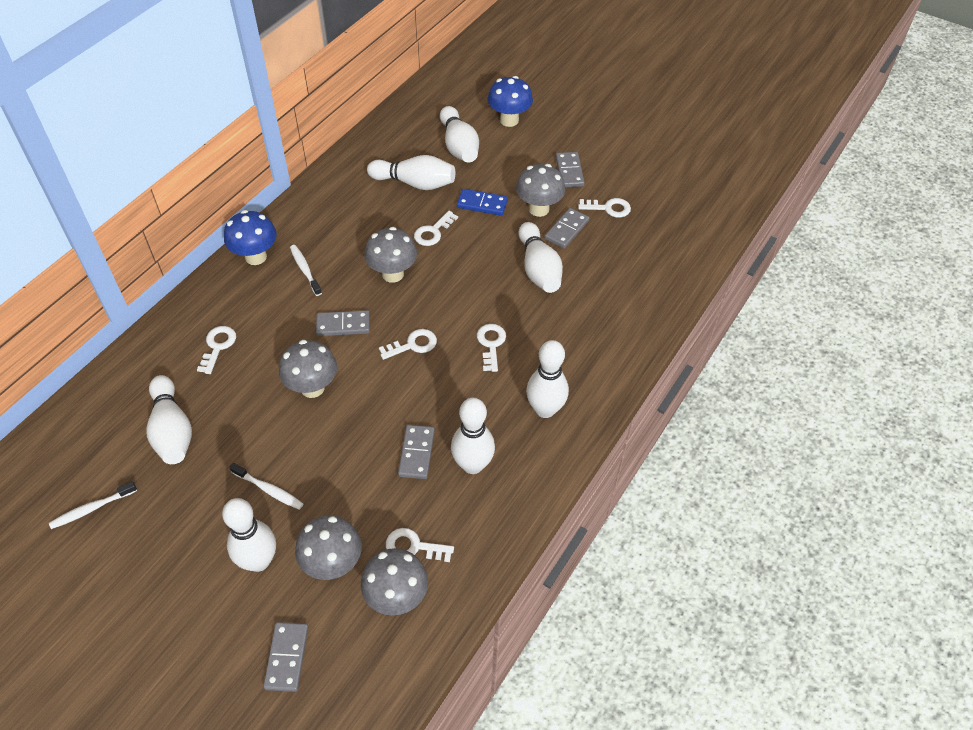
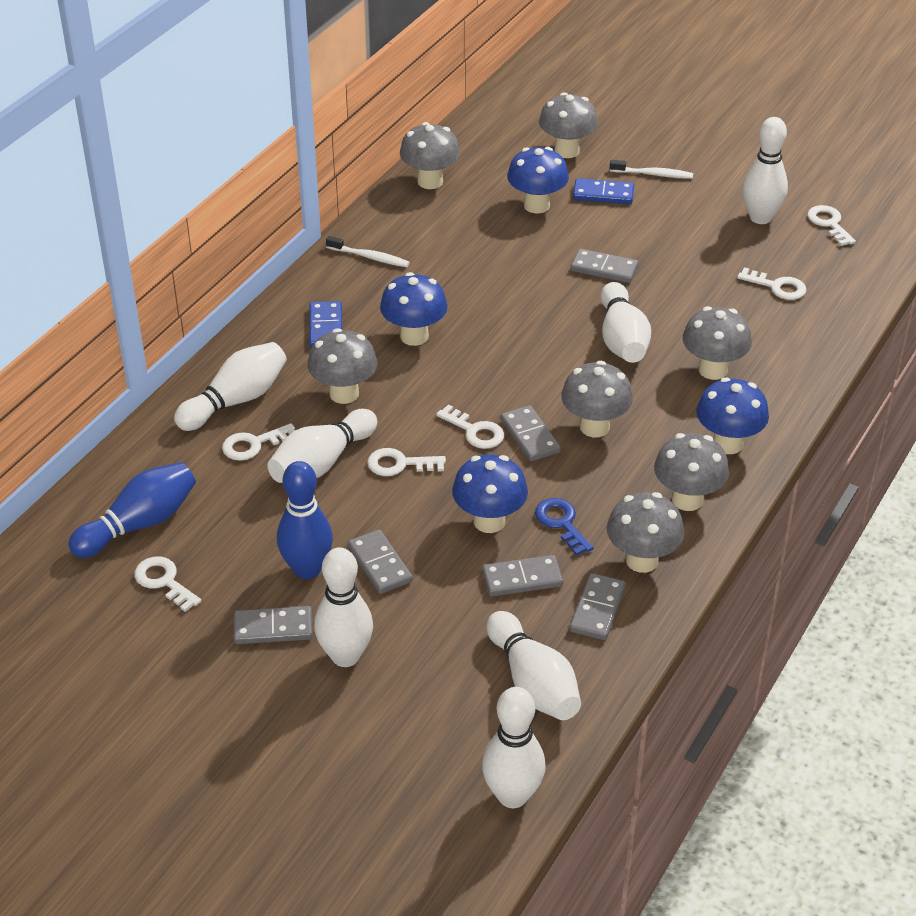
blue bowling pin: none = 0 -> [68,462,196,558] [277,461,333,579] = 2
blue domino: [457,189,508,216] = 1 -> [309,301,342,348] [573,178,634,204] = 2
blue key: none = 0 -> [535,498,594,556] = 1
blue mushroom: [224,210,277,265] [488,76,533,127] = 2 -> [380,272,448,346] [452,454,528,533] [507,147,569,214] [696,377,769,454] = 4
grey domino: [263,622,308,692] [316,310,370,336] [398,425,435,479] [545,208,589,249] [556,152,585,187] = 5 -> [234,606,313,644] [348,529,413,594] [482,555,563,597] [501,405,561,461] [570,573,626,640] [571,249,638,283] = 6
grey mushroom: [279,340,337,398] [295,515,362,580] [361,548,428,615] [365,227,417,283] [516,164,566,217] = 5 -> [308,328,378,404] [400,122,460,189] [539,92,598,158] [561,361,633,437] [607,492,684,573] [654,433,729,511] [683,306,752,380] = 7
white toothbrush: [49,481,137,529] [229,463,303,510] [290,245,322,296] = 3 -> [326,236,410,267] [610,160,693,179] = 2

